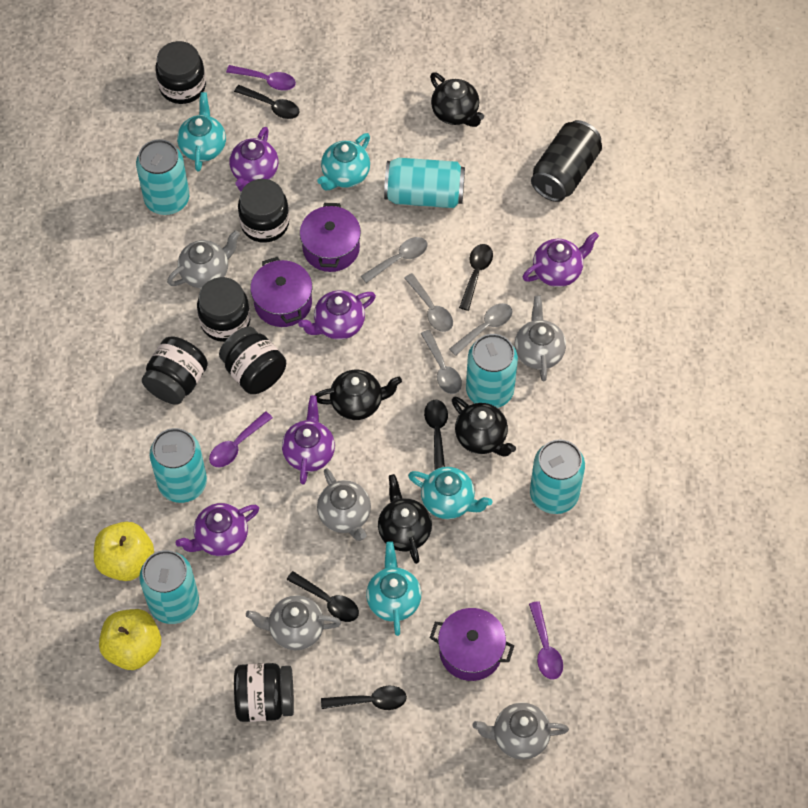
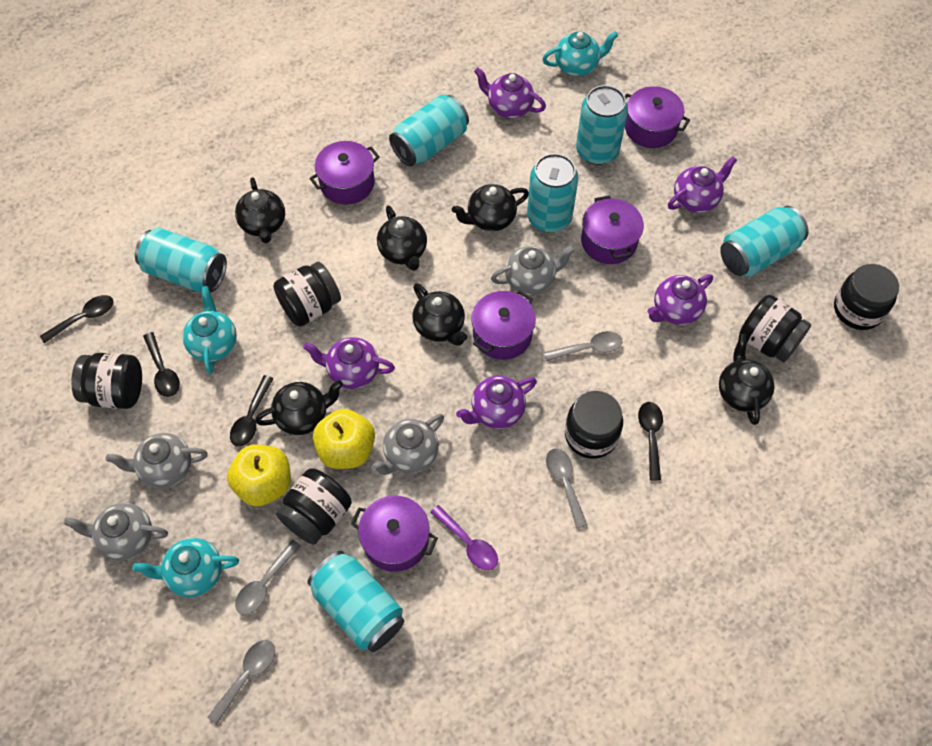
black can: [531,120,602,202] = 1 -> none = 0
black spoon: [234,85,300,119] [286,571,359,622] [321,686,407,710] [424,400,448,470] [459,244,493,311] = 5 -> [40,295,114,343] [143,332,180,397] [230,375,274,447] [638,402,663,481] = 4
black teapot: [315,370,402,420] [378,474,432,564] [430,72,484,127] [452,397,516,456] = 4 -> [235,178,285,244] [255,380,343,435] [377,206,427,271] [413,283,467,346] [452,184,529,231] [719,334,775,425] = 6
grey teapot: [167,230,240,288] [246,595,341,650] [317,468,371,541] [472,702,569,760] [515,295,566,382] = 5 -> [63,503,168,561] [106,433,208,488] [371,414,444,475] [491,245,575,295] = 4
purple pot: [250,257,312,327] [300,203,361,272] [430,608,514,681] = 3 -> [309,141,380,205] [351,495,438,572] [471,290,536,360] [581,195,644,264] [625,86,690,148] = 5
purple spoon: [209,411,273,467] [226,65,296,90] [529,601,563,679] = 3 -> [430,505,498,570] = 1
turquoise teapot: [177,92,226,171] [317,133,370,190] [366,541,421,636] [408,467,492,519] = 4 -> [132,538,239,597] [183,286,237,374] [543,31,618,76] = 3

